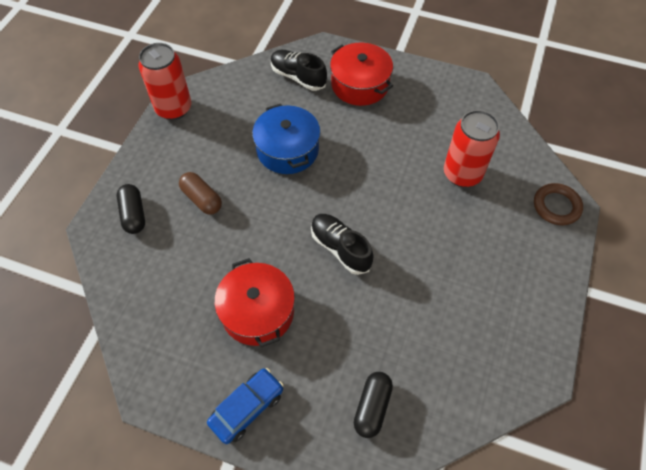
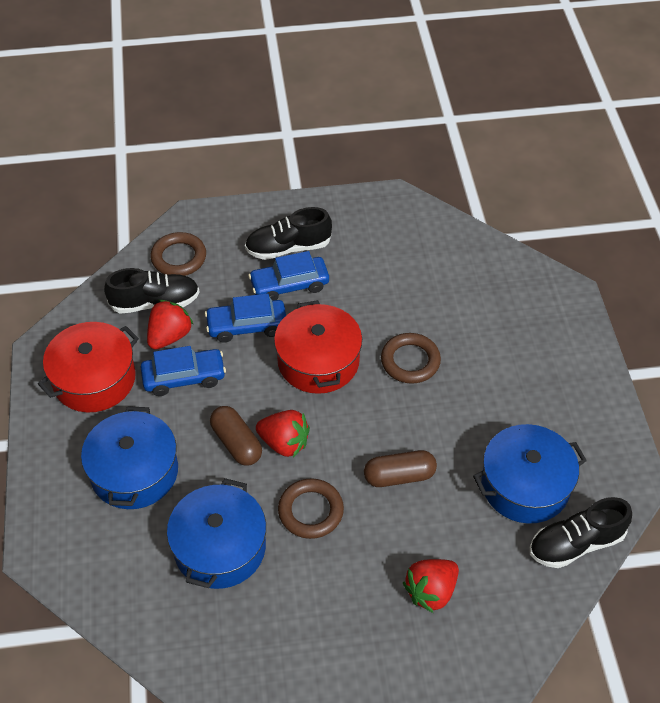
black capsule: [117,184,145,234] [354,372,393,438] = 2 -> none = 0
black shoe: [271,50,327,91] [311,214,374,275] = 2 -> [104,268,200,314] [245,207,332,260] [530,497,632,568] = 3
blue car: [207,368,284,444] = 1 -> [141,346,226,396] [205,293,286,343] [248,251,329,301] = 3
blue pot: [252,103,320,174] = 1 -> [81,406,178,509] [167,478,266,589] [473,424,587,524] = 3
brown capsule: [179,172,222,215] = 1 -> [210,406,262,465] [364,450,437,487] = 2
brown ring: [534,183,583,225] = 1 -> [151,232,206,276] [278,478,344,539] [381,333,441,384] = 3
red can: [138,43,191,120] [444,110,500,187] = 2 -> none = 0
red strawberry: none = 0 -> [147,300,194,350] [256,410,310,457] [403,559,459,613] = 3

